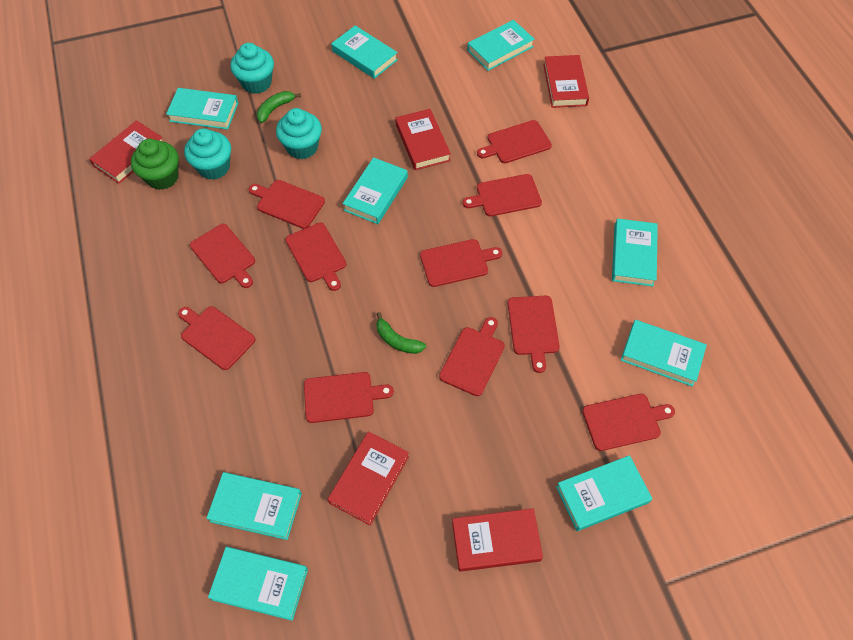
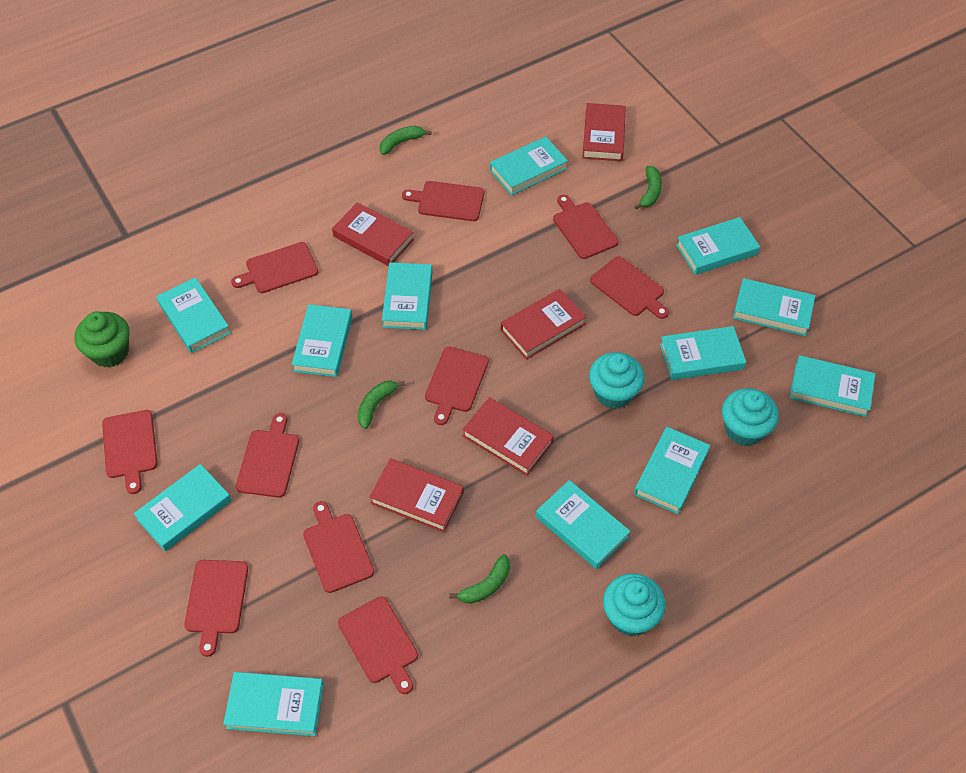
green banana: [257,91,301,123] [376,312,426,354] = 2 -> [358,381,405,429] [380,126,431,155] [449,554,510,604] [634,166,662,210] = 4
red cutting board: [178,306,255,370] [190,224,255,288] [249,180,325,229] [285,222,346,291] [304,372,394,423] [420,239,502,287] [439,317,505,396] [462,174,542,216] [477,120,552,163] [508,296,560,373] [582,394,675,451] = 11 -> [102,410,157,494] [184,560,248,657] [231,242,318,293] [236,413,299,498] [303,501,374,593] [338,597,418,694] [402,181,484,221] [425,347,489,425] [553,194,618,259] [590,256,669,319] = 10
turquoise book: [166,88,238,130] [206,472,302,540] [208,547,308,621] [331,25,398,79] [343,157,408,224] [467,20,535,71] [556,455,652,531] [612,219,658,286] [621,320,707,387] = 9 -> [134,464,232,552] [156,277,231,353] [223,672,324,736] [292,304,352,377] [382,262,433,330] [490,136,568,195] [536,480,631,569] [634,427,710,514] [660,326,746,380] [676,217,760,275] [733,278,815,336] [790,355,876,417] = 12

